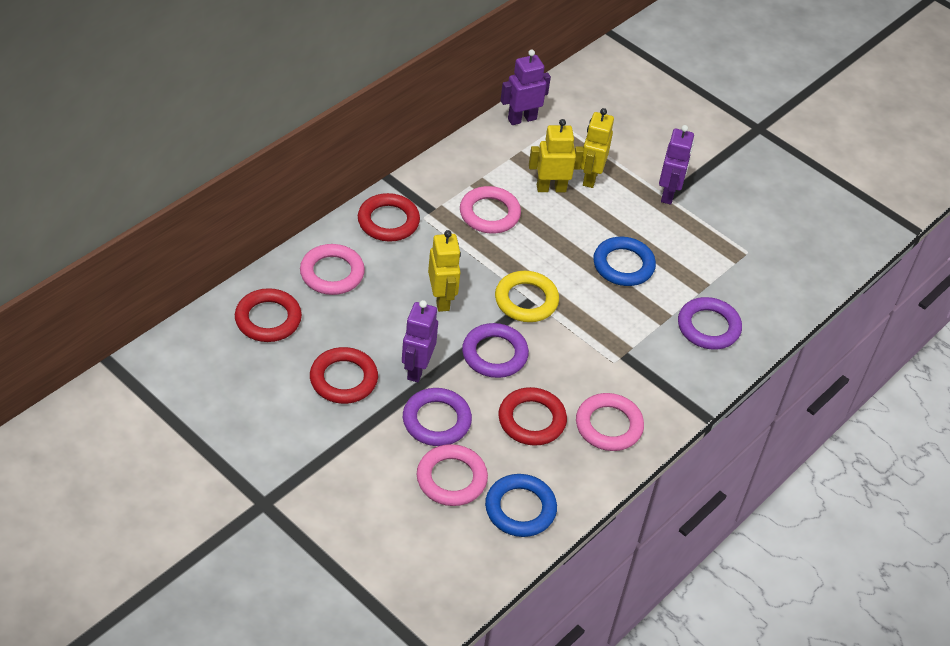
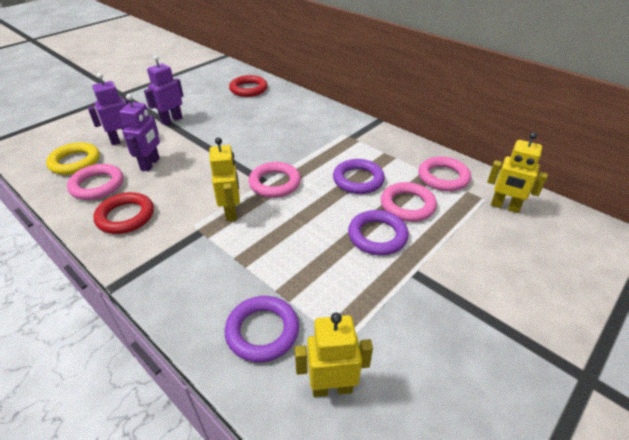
blue ring: [485,474,557,537] [593,237,656,286] = 2 -> none = 0
red ring: [235,288,302,342] [310,347,378,404] [358,193,420,241] [498,387,567,446] = 4 -> [93,192,154,234] [229,75,268,97] = 2

